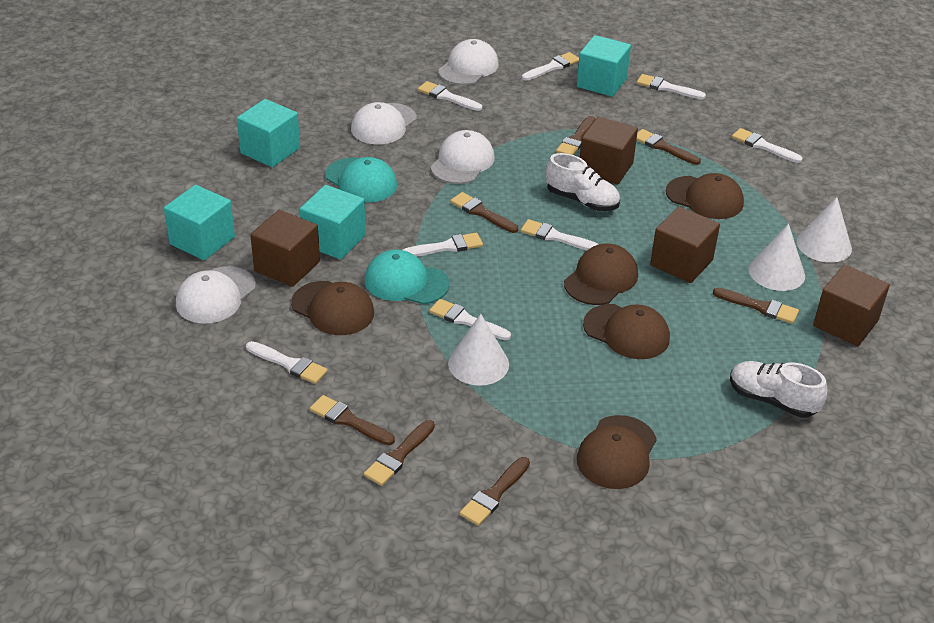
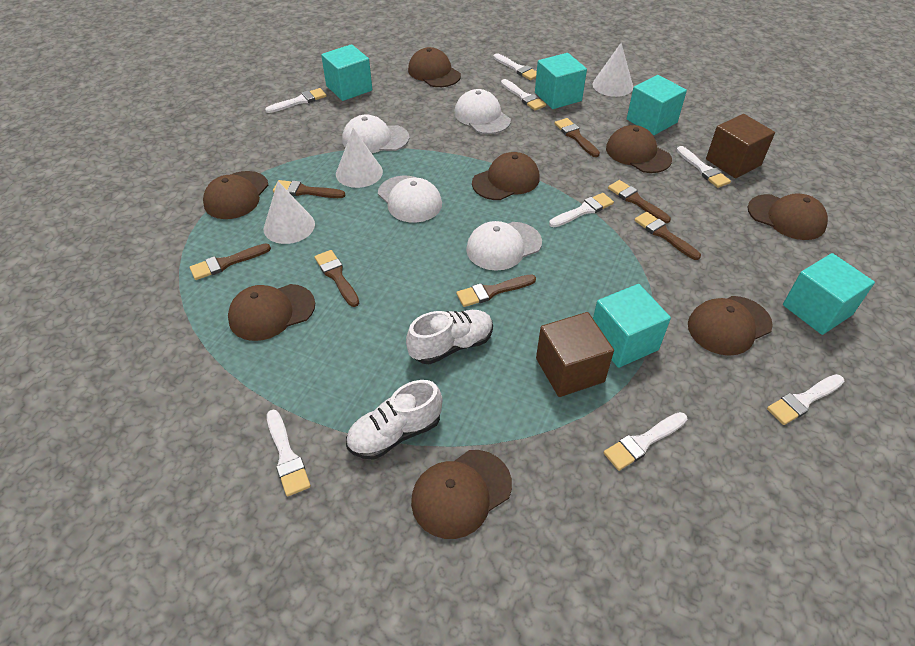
brown cap: [291,281,374,335] [564,244,638,305] [577,415,657,489] [583,304,670,359] [666,173,744,219] = 5 -> [203,171,269,219] [228,284,315,341] [408,47,461,87] [411,450,512,539] [472,152,540,200] [606,125,672,173] [688,296,773,356] [747,194,828,240] = 8
brown cube: [250,210,320,287] [580,117,638,185] [650,206,720,283] [813,265,890,346] = 4 -> [536,312,614,397] [706,114,775,178] = 2
turquoise cap: [325,157,397,203] [365,250,450,304] = 2 -> none = 0
turquoise cube: [164,185,235,260] [237,99,300,167] [300,185,366,260] [577,35,631,97] = 4 -> [321,44,372,101] [535,53,587,109] [593,284,671,368] [627,75,687,135] [783,253,875,335] = 5

